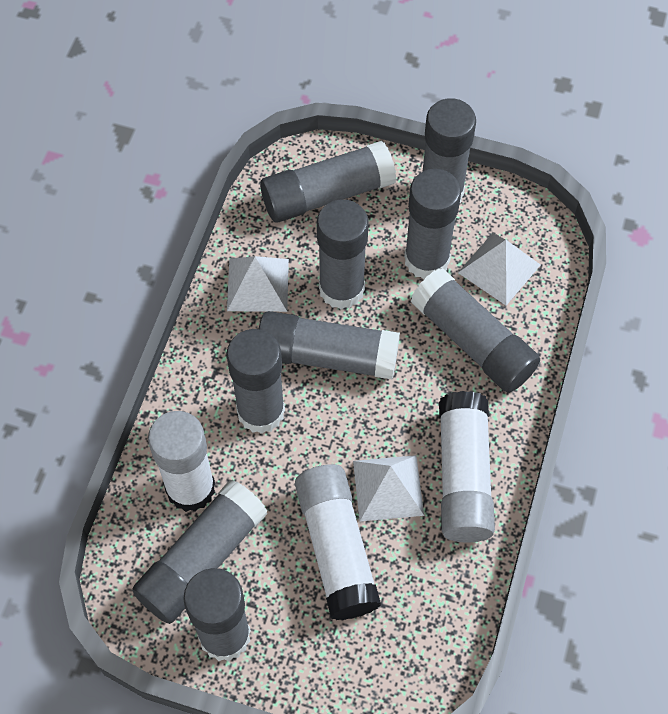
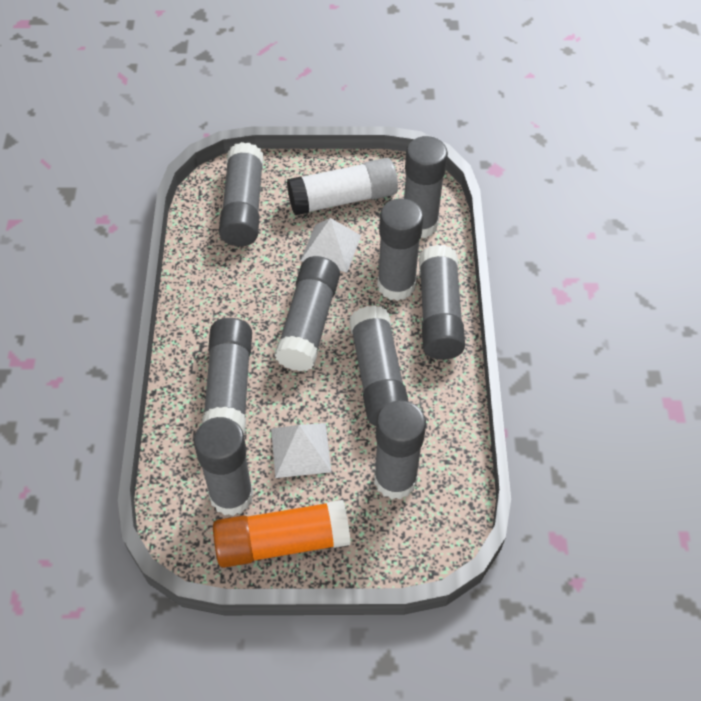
orange glue stick: none = 0 -> [213,500,350,568] = 1
white glue stick: [148,411,215,512] [295,464,381,620] [439,391,495,542] = 3 -> [287,158,398,215] = 1
white pyramid: [227,256,289,312] [353,455,424,521] [458,233,540,306] = 3 -> [271,423,331,478] [300,218,361,272] = 2

